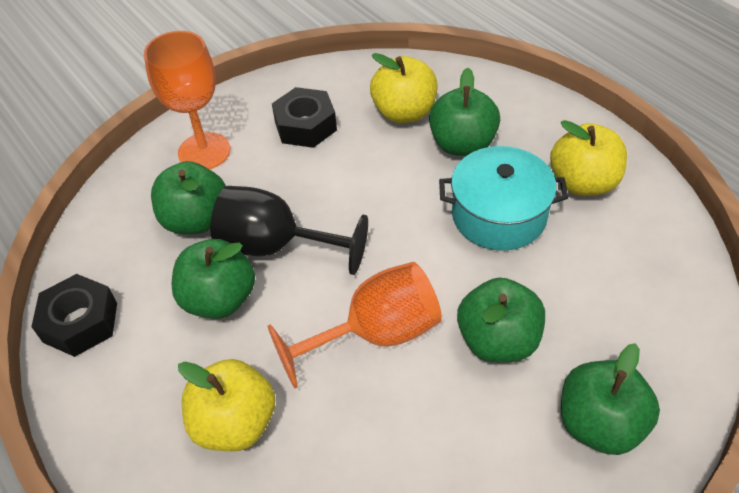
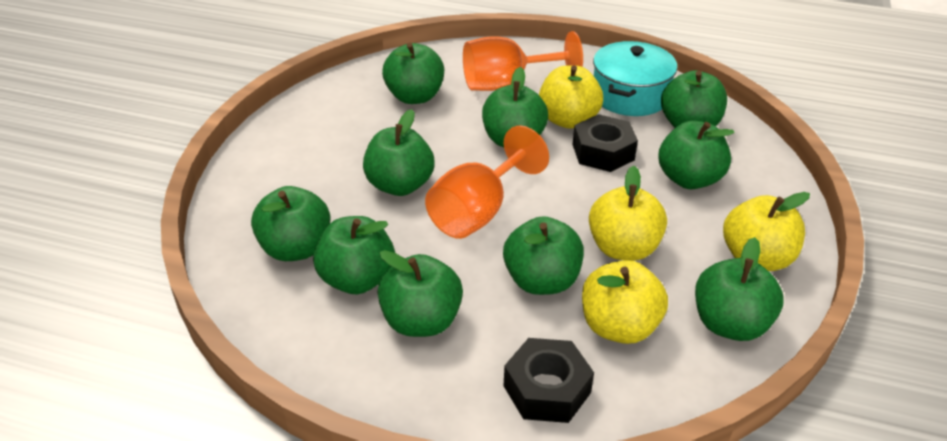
black goblet: [210,186,368,275] = 1 -> none = 0
green apple: [151,161,226,234] [172,239,255,319] [429,68,500,156] [457,278,545,362] [561,343,660,455] = 5 -> [251,186,331,261] [313,216,395,294] [363,109,435,196] [378,250,463,337] [382,43,444,104] [482,67,548,148] [503,216,584,295] [659,121,735,189] [661,70,727,128] [695,237,784,341] = 10
yellow apple: [178,359,275,451] [370,53,437,123] [550,120,627,196] = 3 -> [539,65,603,129] [582,260,668,344] [589,166,667,261] [723,192,810,271] = 4

